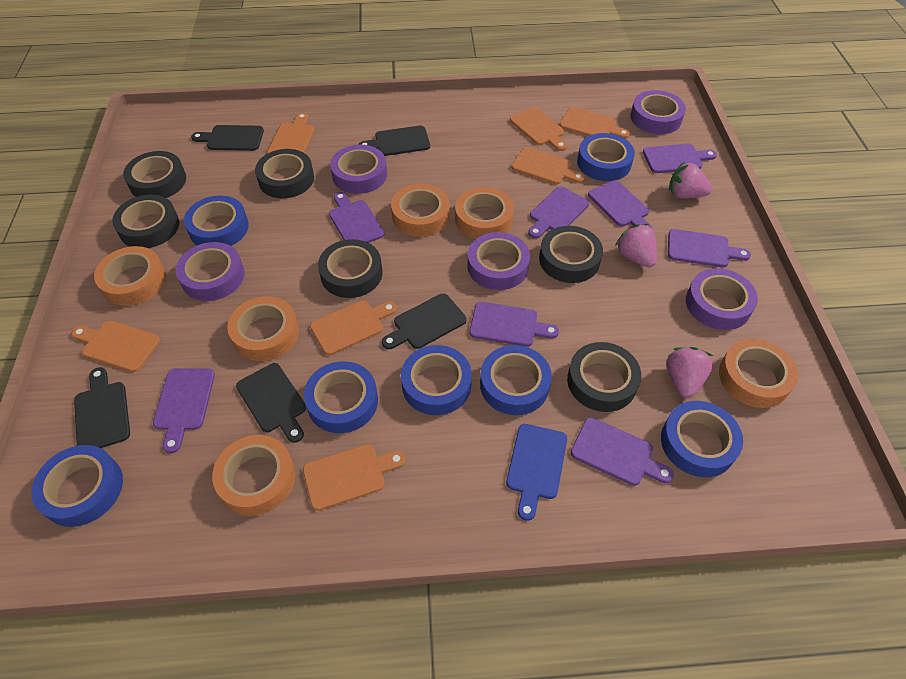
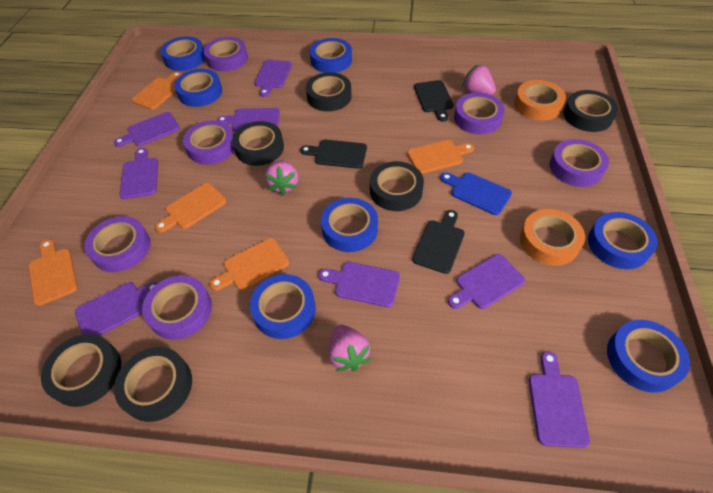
black cutting board: [74,367,130,448] [191,125,264,151] [236,363,306,443] [358,126,430,156] [382,293,467,349] = 5 -> [300,140,367,169] [412,210,465,274] [414,80,454,122] = 3
orange cutting board: [71,321,160,372] [267,112,315,154] [303,444,406,511] [310,301,397,355] [510,107,567,151] [511,147,585,184] [559,107,630,139] = 7 -> [28,239,78,306] [132,72,182,110] [155,183,226,233] [210,238,289,291] [407,140,474,174] = 5
orange tape: [94,246,166,306] [212,435,295,516] [227,296,299,361] [391,184,450,237] [455,187,514,239] [719,338,798,408] = 6 -> [514,80,566,121] [520,209,585,266] = 2
purple tape: [176,242,244,301] [330,145,387,194] [468,232,530,290] [630,90,686,134] [686,268,758,330] = 5 -> [84,216,150,272] [142,275,212,340] [183,120,234,165] [204,37,248,72] [454,93,504,135] [549,139,609,187] = 6

